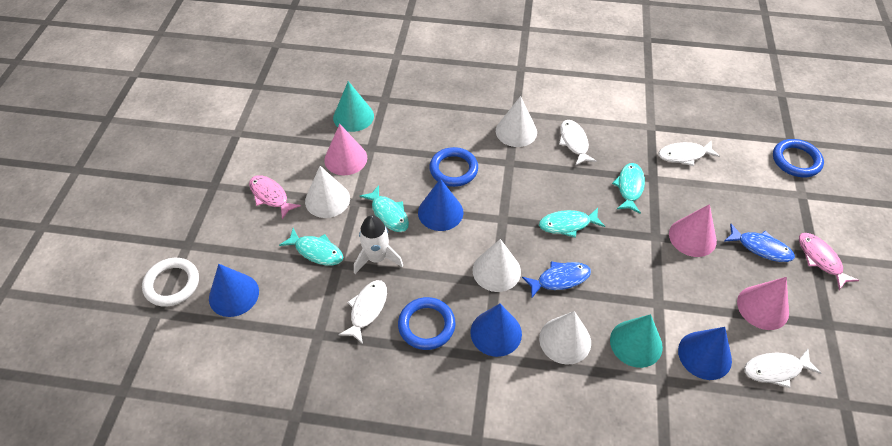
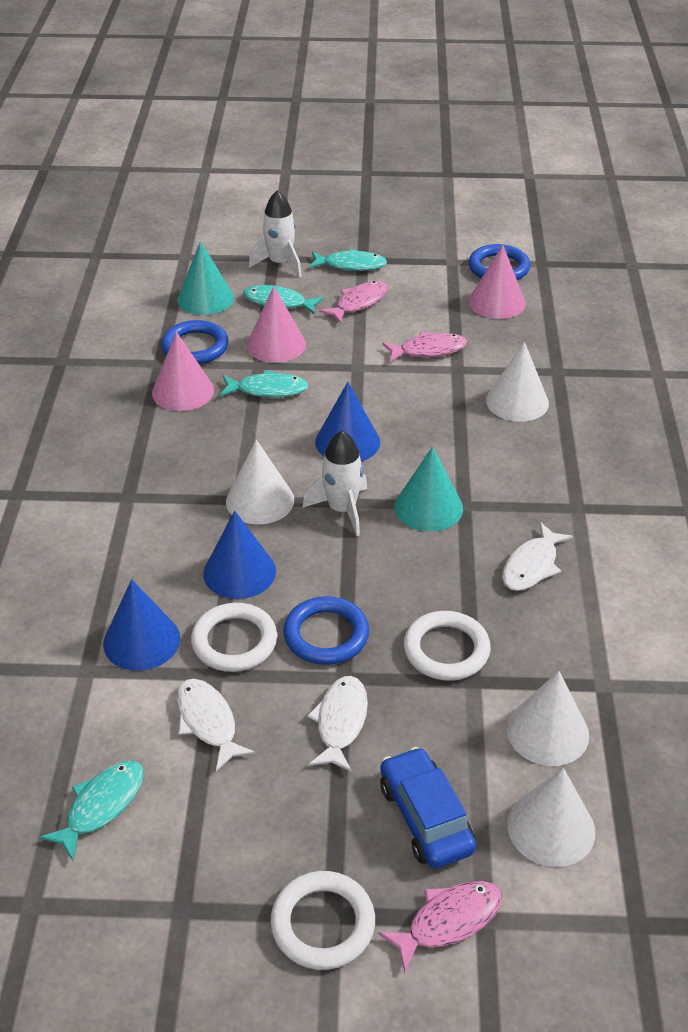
blue car: none = 0 -> [380,747,476,869] = 1
blue cone: [209,264,259,317] [418,178,464,231] [471,303,522,357] [678,327,732,380] = 4 -> [103,579,180,671] [203,511,276,599] [315,382,380,462] = 3
blue fish: [522,261,591,298] [724,224,795,262] = 2 -> none = 0
pink fish: [249,175,301,219] [799,233,859,290] = 2 -> [319,281,388,324] [378,881,502,972] [382,332,467,362] = 3
white fish: [339,280,387,344] [559,120,597,166] [658,141,720,166] [744,349,821,388] = 4 -> [177,679,255,771] [307,676,368,772] [502,522,573,591] = 3
white ring: [142,258,199,307] = 1 -> [191,603,277,672] [270,871,375,970] [404,611,491,681] = 3
white rocket: [354,215,403,274] = 1 -> [249,190,302,277] [302,430,367,536] = 2

